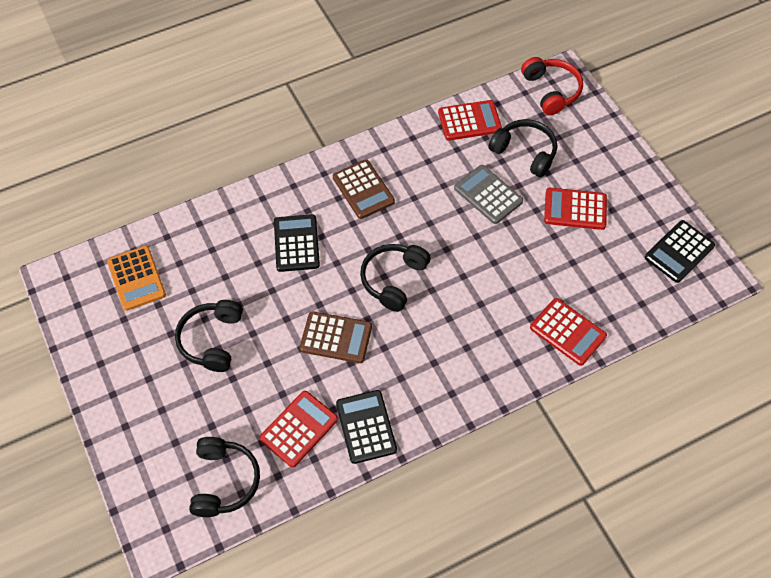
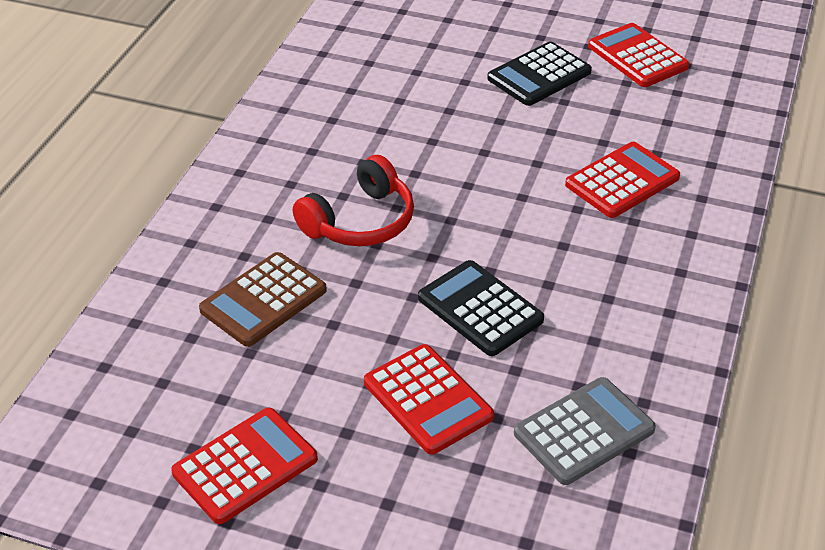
black calculator: [274,214,320,272] [336,390,397,464] [645,220,715,283] = 3 -> [418,260,544,356] [487,42,592,106] = 2
black headphones: [175,300,243,372] [189,437,260,517] [360,244,431,312] [488,119,557,178] = 4 -> none = 0
brown calculator: [300,311,372,363] [333,159,395,219] = 2 -> [199,252,327,347] = 1
orange calculator: [107,246,166,311] = 1 -> none = 0

